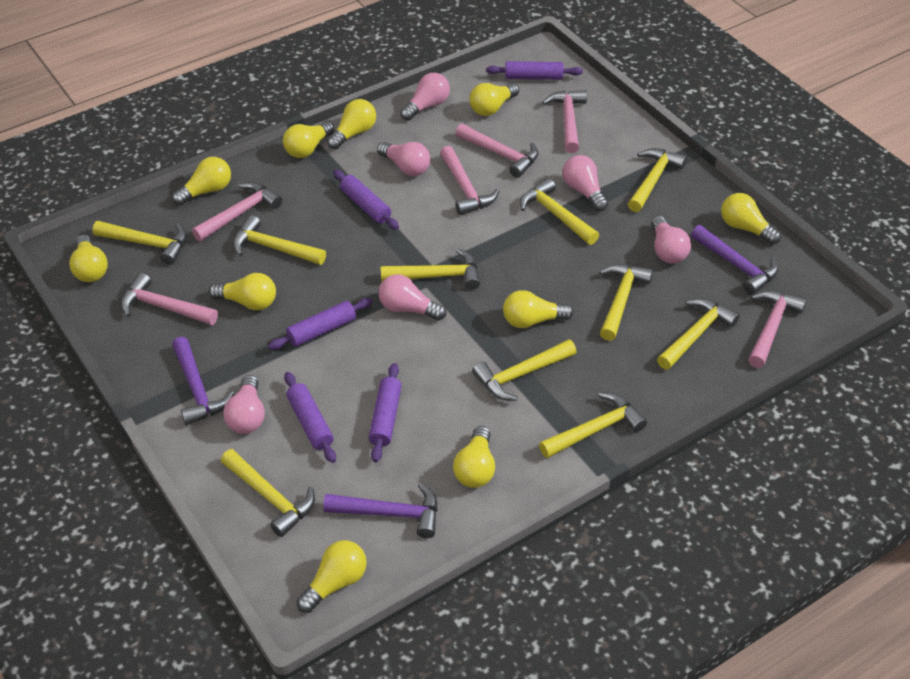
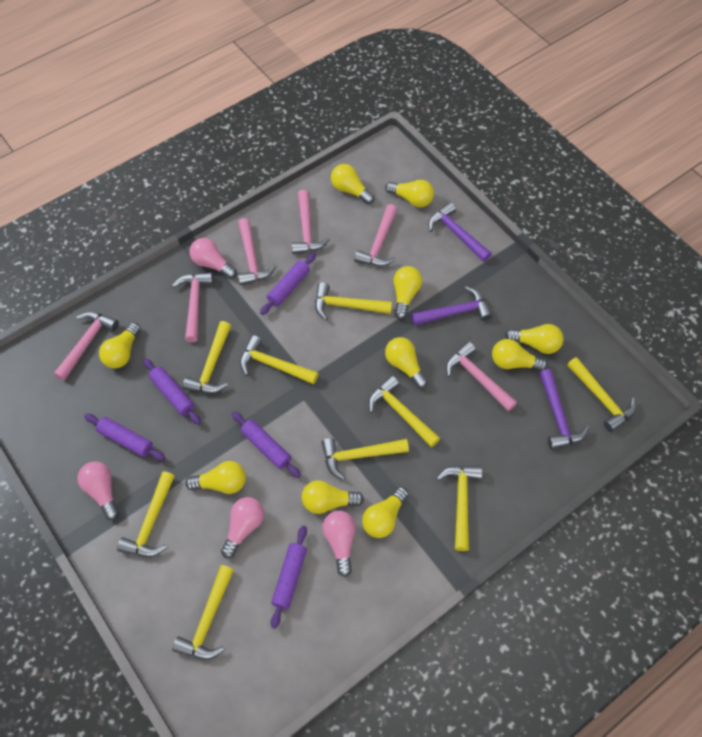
pink light bulb: [223,375,265,434] [377,142,430,176] [378,274,446,321] [400,73,450,121] [562,155,608,211] [651,216,691,263] = 6 -> [77,462,119,520] [189,238,237,279] [221,497,264,558] [322,511,356,577] = 4
yellow hammer: [93,221,187,265] [221,449,315,537] [233,215,326,265] [381,249,480,290] [472,339,576,401] [520,178,599,245] [539,392,647,458] [599,264,653,341] [628,148,687,212] [657,298,740,370] = 10 -> [117,471,175,557] [172,565,234,660] [183,321,231,393] [240,335,318,384] [315,282,392,320] [321,438,409,480] [368,376,440,447] [436,466,482,551] [567,357,636,432] = 9

